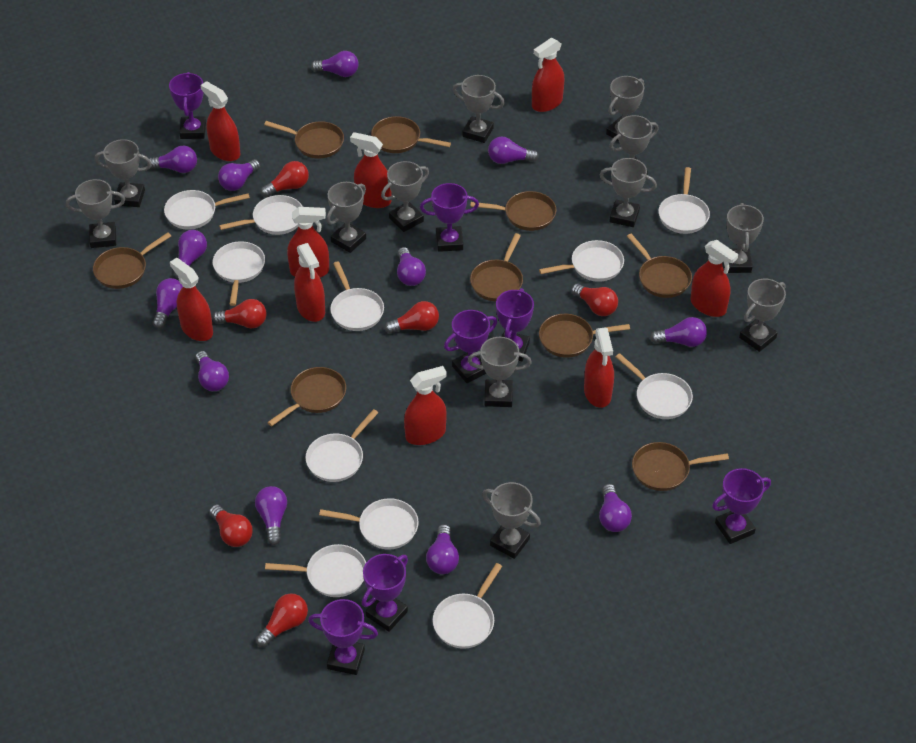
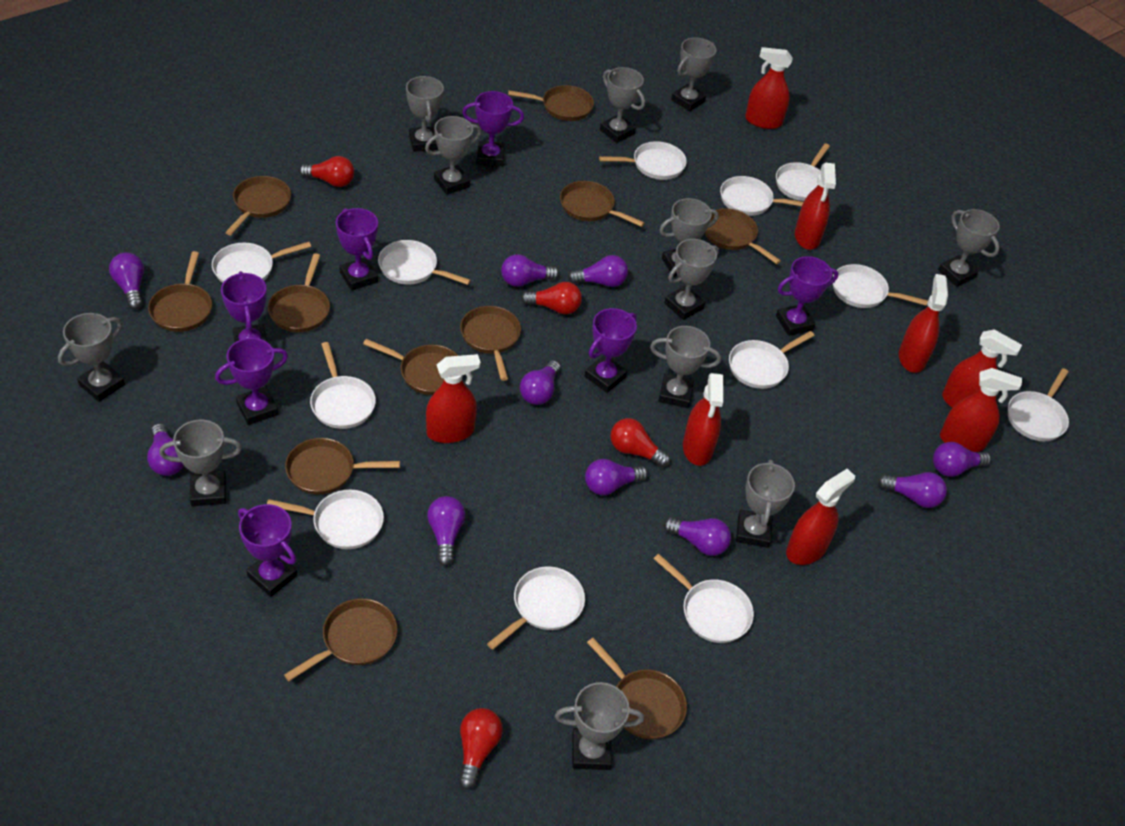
brown pan: [93,233,171,289] [264,121,344,159] [267,367,346,426] [371,116,451,153] [470,191,556,231] [470,233,523,301] [539,314,630,357] [627,233,692,298] [632,442,729,491] = 9 -> [148,251,212,332] [225,176,291,235] [268,253,330,332] [284,598,398,681] [285,438,400,495] [363,339,458,395] [460,306,521,381] [508,85,594,121] [560,181,645,227] [587,638,687,740] [705,209,781,264] = 11
purple light bulb: [147,146,197,173] [153,278,183,329] [174,230,207,278] [196,351,229,391] [218,159,260,191] [255,486,287,545] [311,51,359,77] [397,247,426,286] [426,524,459,574] [488,137,539,164] [599,484,632,532] [650,317,707,347] = 12 -> [109,253,144,310] [147,423,184,476] [427,496,465,566] [501,255,559,287] [520,360,560,405] [568,255,628,287] [585,459,648,495] [663,517,731,556] [877,472,947,508] [933,442,991,477] = 10
red light bulb: [209,505,253,547] [212,299,267,329] [256,594,308,647] [261,161,309,197] [385,301,439,334] [571,284,618,316] = 6 -> [299,156,354,187] [458,708,503,790] [521,282,582,314] [610,418,671,468] = 4
red spray bottle: [170,258,213,341] [200,81,240,161] [287,207,329,278] [294,243,325,322] [350,132,392,208] [404,366,447,445] [532,38,564,112] [584,327,614,408] [691,240,738,317] = 9 -> [426,354,480,443] [683,373,723,466] [745,47,793,129] [786,469,855,565] [795,163,836,250] [899,274,948,373] [940,368,1022,452] [942,329,1022,408] = 8
white pan: [164,190,250,230] [213,241,265,306] [219,195,303,235] [265,544,366,597] [305,409,378,482] [319,498,419,550] [330,261,384,331] [433,563,502,649] [539,240,624,282] [616,353,693,419] [658,167,710,234] = 11 -> [212,242,311,283] [267,490,384,549] [310,342,376,429] [378,240,471,285] [487,567,585,650] [599,141,687,180] [653,554,754,643] [720,176,803,216] [729,331,815,389] [776,143,830,201] [833,264,928,308] [1008,368,1069,441] = 12

